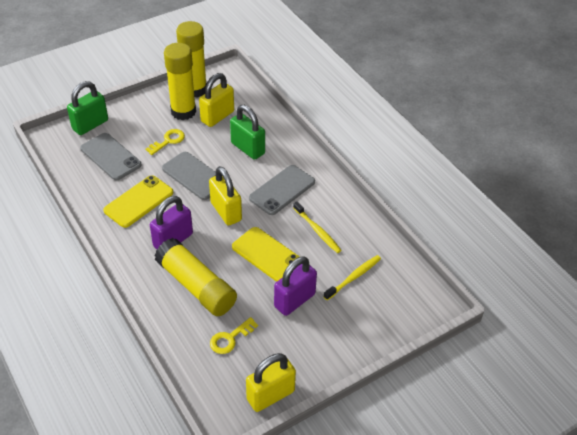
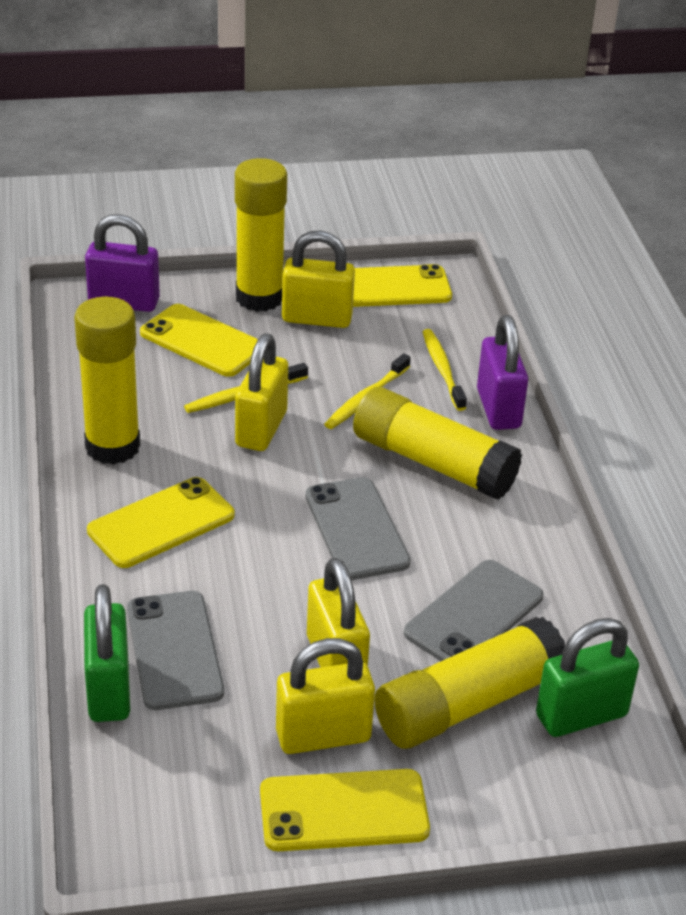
yellow glue stick: [154,238,237,316] [164,43,196,120] [176,21,207,98] = 3 -> [74,297,140,465] [235,158,287,312] [353,387,522,500] [374,617,565,749] = 4
yellow key: [146,129,185,155] [210,317,258,354] = 2 -> none = 0
yellow padlock: [199,73,234,127] [209,166,242,226] [246,353,296,412] = 3 -> [235,334,288,451] [276,638,375,754] [282,231,355,328] [307,557,370,668] = 4
yellow phone: [103,175,173,228] [232,227,300,282] = 2 -> [87,477,234,568] [140,304,258,377] [260,769,430,851] [353,264,452,307] = 4
yellow toothbrush: [293,201,341,253] [323,255,381,300] = 2 -> [184,363,308,413] [324,353,411,429] [423,329,467,411] = 3

